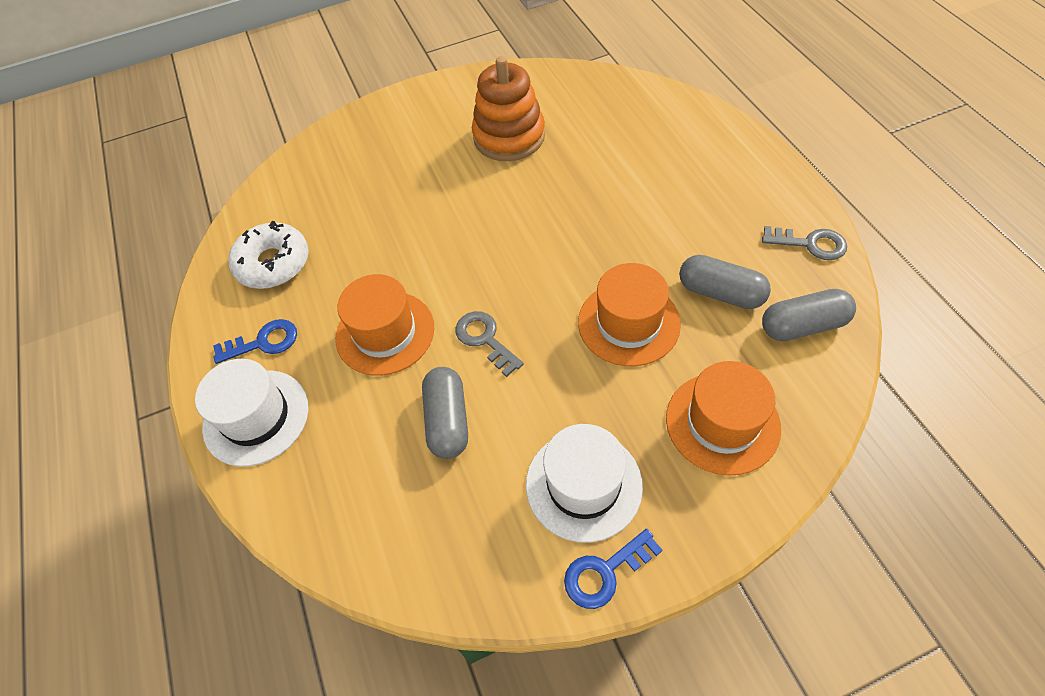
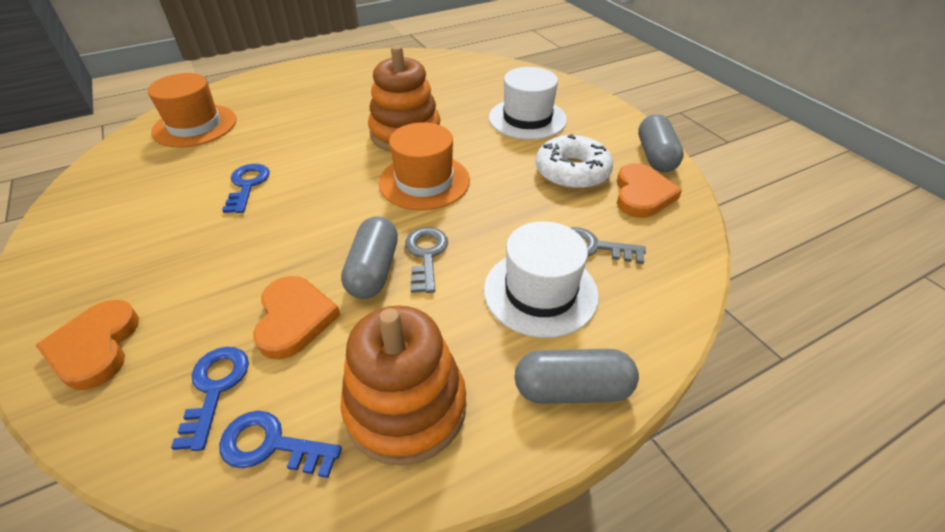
blue key: [213,319,297,364] [564,529,663,609] = 2 -> [171,347,249,451] [219,411,342,478] [222,164,270,213] = 3
orange hat: [335,274,434,376] [578,263,681,366] [666,361,781,476] = 3 -> [148,73,236,148] [379,122,470,210] = 2
orange heart: none = 0 -> [35,300,139,390] [253,276,340,359] [617,163,682,218] = 3
orange stacking toy: [472,56,545,161] = 1 -> [340,305,466,466] [368,45,441,152] = 2

